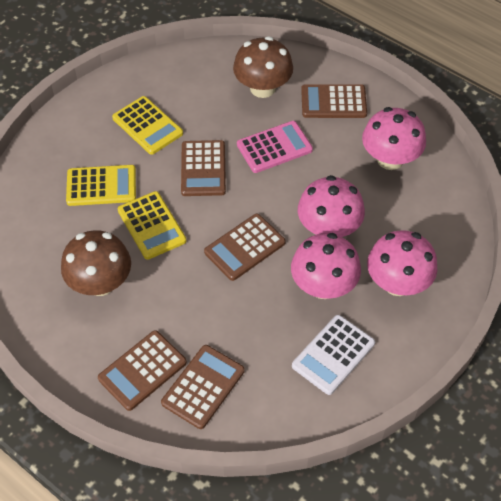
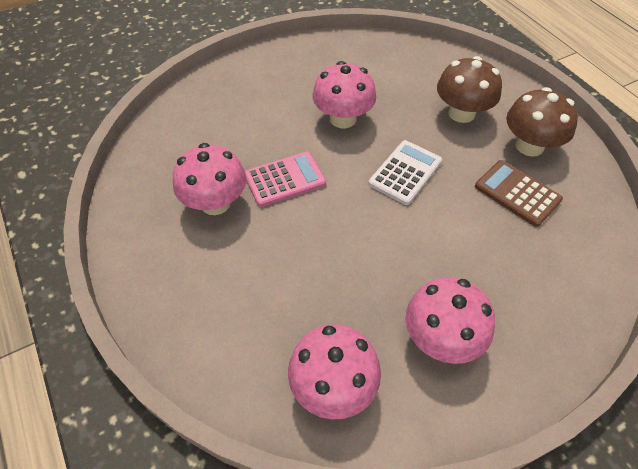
brown calculator: [98,330,187,411] [161,345,245,429] [181,140,226,196] [204,214,286,281] [301,84,367,118] = 5 -> [475,160,563,227] = 1
yellow calculator: [66,165,136,206] [112,96,183,155] [118,191,186,260] = 3 -> none = 0

